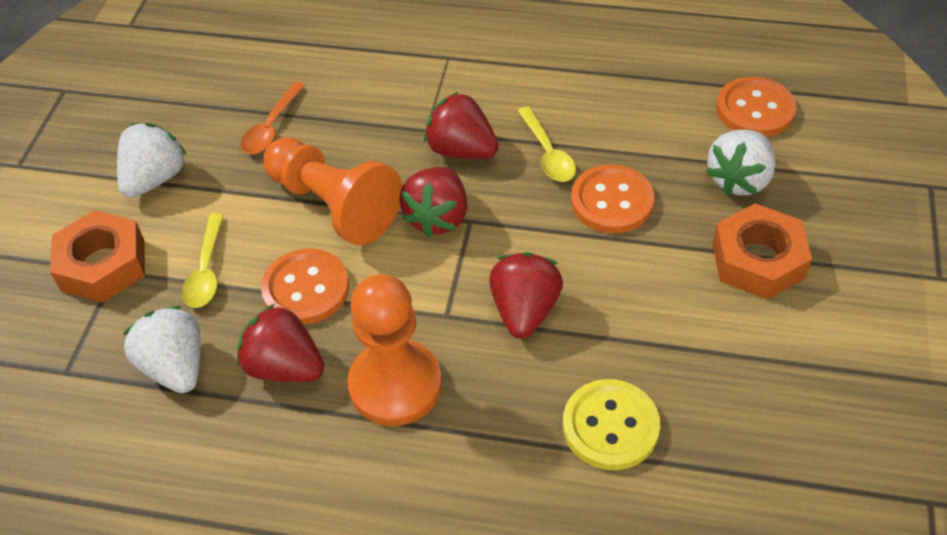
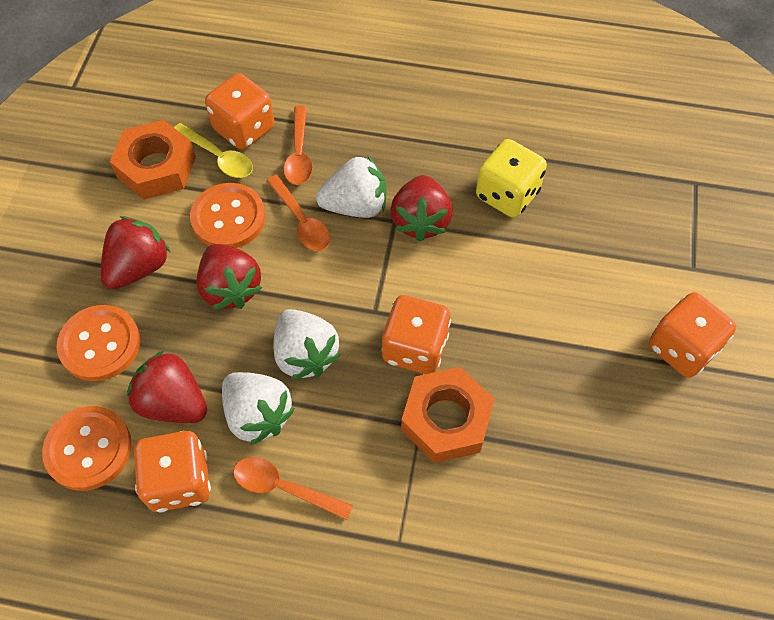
orange dice: none = 0 -> [134,431,211,512] [205,73,274,150] [382,295,451,374] [649,292,736,378] = 4
orange pawn: [263,137,402,245] [347,274,442,426] = 2 -> none = 0
orange spoon: [241,82,306,154] = 1 -> [233,457,353,520] [266,175,330,251] [283,106,313,185] = 3
yellow button: [563,379,660,470] = 1 -> none = 0
yellow dice: none = 0 -> [476,139,547,218] = 1
yellow spoon: [182,213,224,308] [518,106,576,182] = 2 -> [174,123,253,178] = 1

